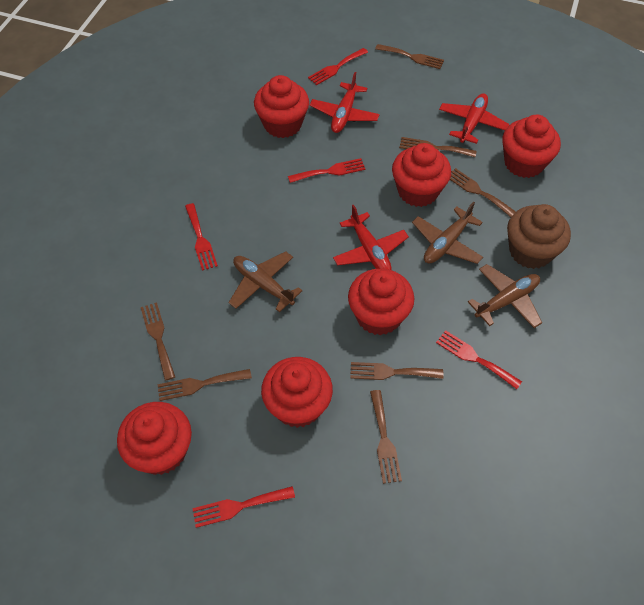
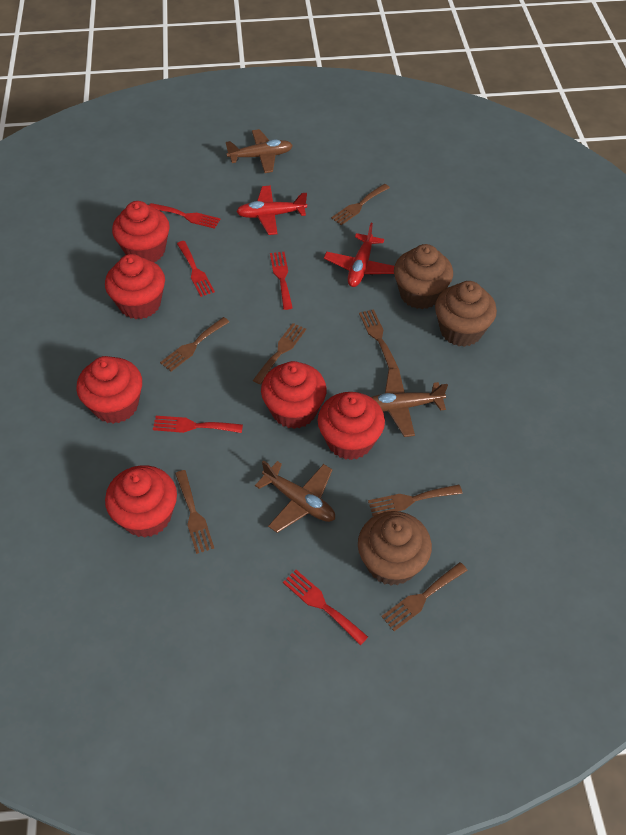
brown cupcake: [507,204,571,269] = 1 -> [358,511,432,586] [394,244,453,309] [435,281,497,347] = 3
red plane: [310,72,380,133] [333,204,409,270] [439,93,510,144] = 3 -> [236,186,307,235] [324,223,394,287] = 2

